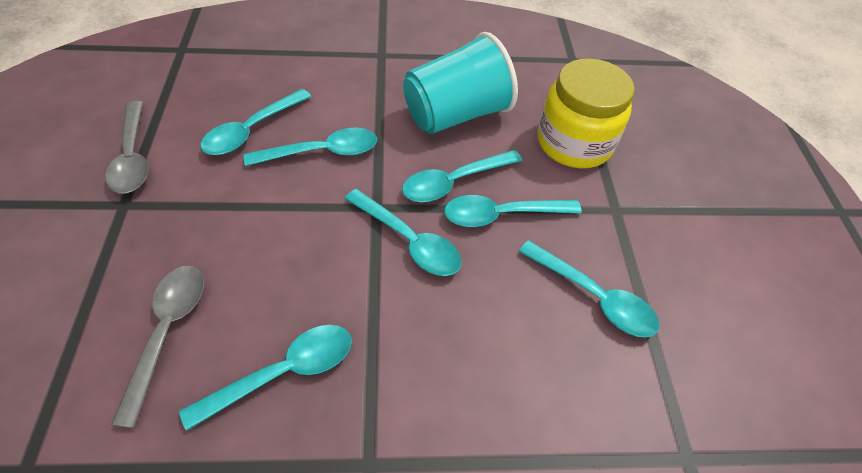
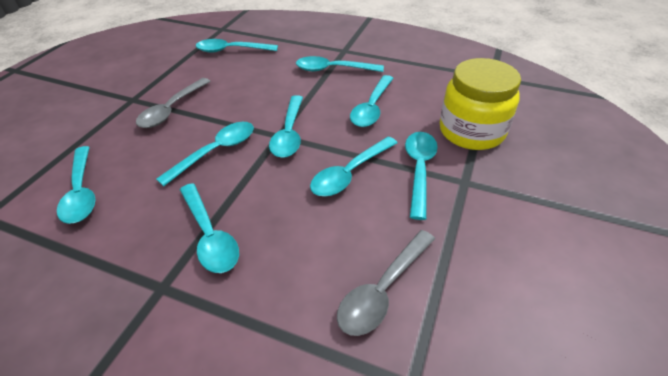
turquoise cup: [403,32,518,134] = 1 -> none = 0
turquoise spoon: [179,325,352,431] [200,89,311,155] [243,128,377,166] [345,189,462,276] [402,150,522,202] [444,195,582,227] [519,240,660,338] = 7 -> [57,146,96,224] [156,122,254,186] [180,183,239,273] [196,39,278,53] [269,95,303,158] [296,56,384,72] [310,137,397,196] [350,75,393,127] [405,132,438,220] = 9

